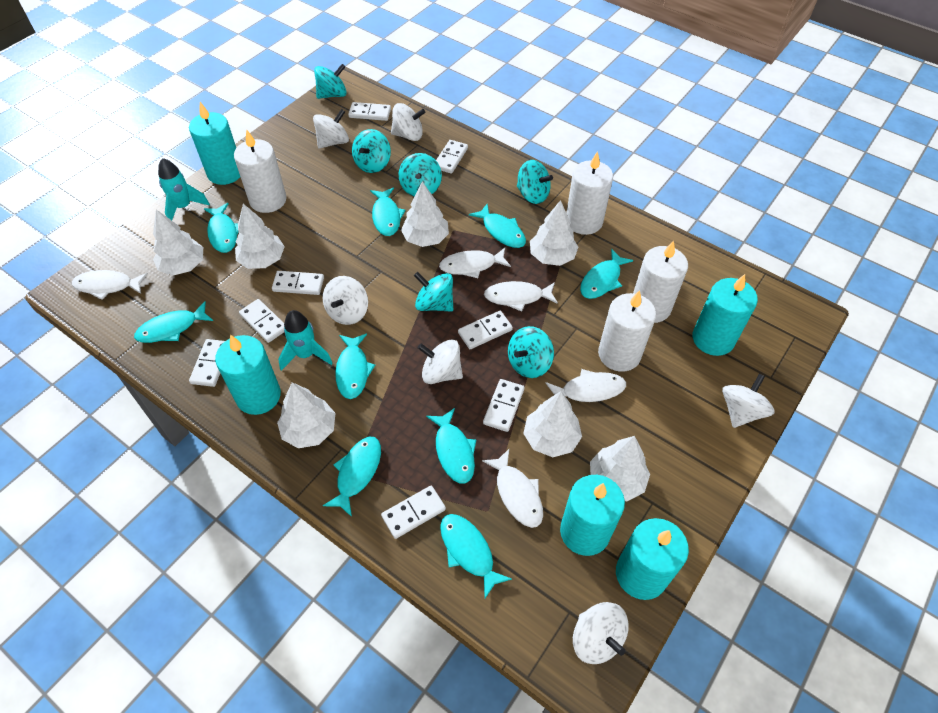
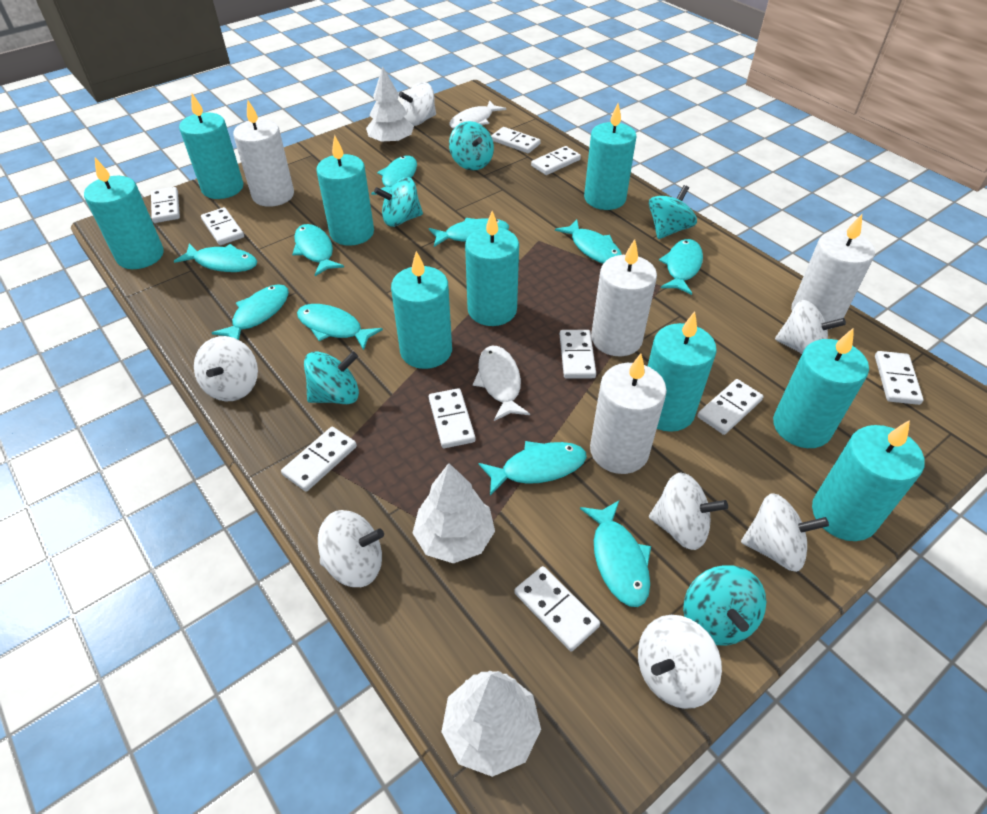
turquoise candle: [189,102,240,185] [215,334,281,415] [560,475,625,556] [616,518,689,600] [693,274,758,356] = 5 -> [84,158,164,269] [179,93,243,199] [316,135,374,246] [391,251,452,369] [465,211,519,326] [584,103,637,210] [648,311,717,432] [773,328,869,448] [812,420,924,541] = 9
turquoise fish: [134,301,213,343] [204,203,238,253] [323,437,381,517] [335,334,375,399] [370,187,406,236] [426,408,476,483] [440,514,512,598] [469,204,526,248] [580,249,634,299] = 9 -> [174,243,257,272] [212,284,289,340] [292,224,344,276] [297,304,383,350] [371,156,417,195] [429,218,509,247] [478,441,587,496] [555,219,622,264] [580,501,651,607] [659,239,703,295] = 10
turquoise rocket: [158,158,210,220] [278,310,332,371] = 2 -> none = 0
turquoise spinning top: [314,64,347,99] [352,129,391,173] [398,153,442,196] [414,272,454,312] [508,326,554,378] [517,160,553,204] = 6 -> [304,351,359,404] [374,177,423,227] [449,121,494,171] [649,185,697,239] [683,565,766,645] = 5
white domino: [189,339,225,387] [239,299,284,343] [272,271,324,295] [348,102,391,121] [381,486,446,539] [436,140,468,174] [458,311,513,349] [483,379,525,432] = 8 -> [151,187,180,223] [201,207,244,245] [281,427,357,492] [429,388,476,448] [491,127,540,153] [514,566,600,652] [531,146,581,175] [560,330,596,379] [697,379,763,435] [875,351,923,405] = 10
white fish: [72,270,148,300] [439,248,511,278] [482,449,543,528] [484,281,558,311] [546,369,626,402] = 5 -> [449,101,506,129] [473,346,530,421] = 2
white spinning top: [313,109,349,149] [323,276,368,325] [391,103,425,141] [418,340,463,384] [573,602,629,664] [722,374,775,428] = 6 -> [194,336,258,401] [318,510,384,587] [399,82,436,126] [638,615,722,709] [649,472,728,550] [741,493,829,572] [775,300,846,354] = 7
white tree: [153,210,203,276] [235,204,285,269] [277,382,335,448] [401,182,449,247] [523,391,582,457] [530,200,578,266] [590,436,650,501] = 7 -> [366,67,414,145] [413,463,495,563] [441,671,541,777] = 3

